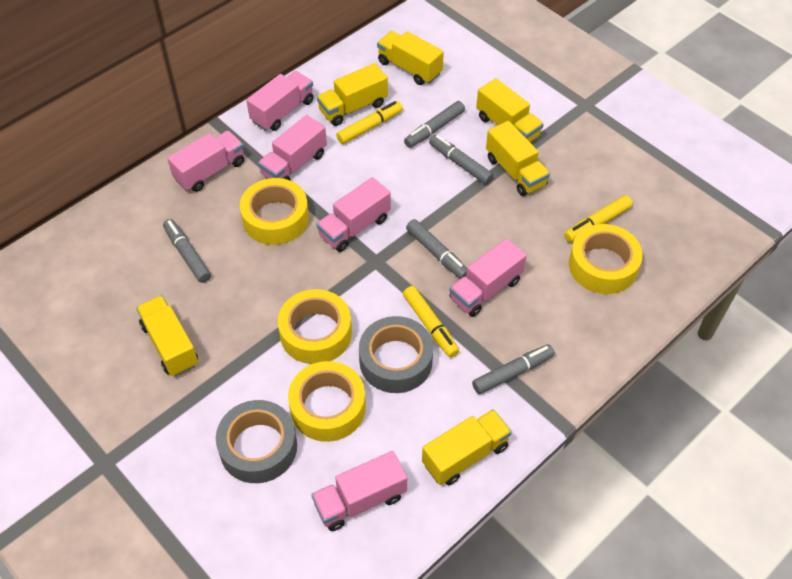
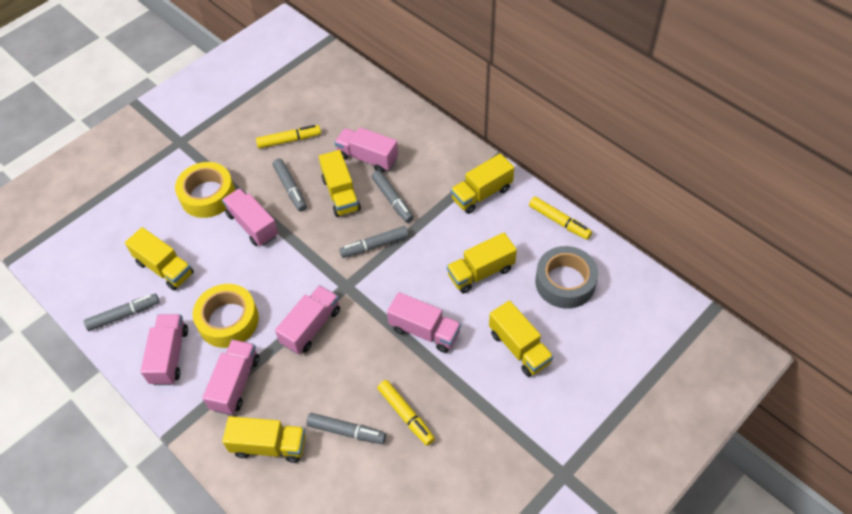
grey tape: [216,400,297,483] [359,316,433,393] = 2 -> [535,246,598,309] = 1
yellow tape: [240,178,309,245] [278,289,352,364] [288,361,366,442] [569,224,643,294] = 4 -> [175,162,235,218] [193,284,259,348] = 2

